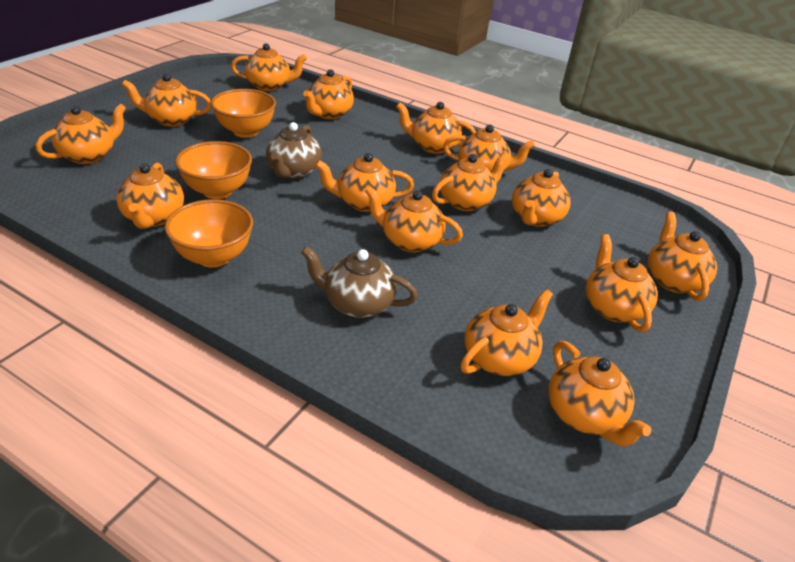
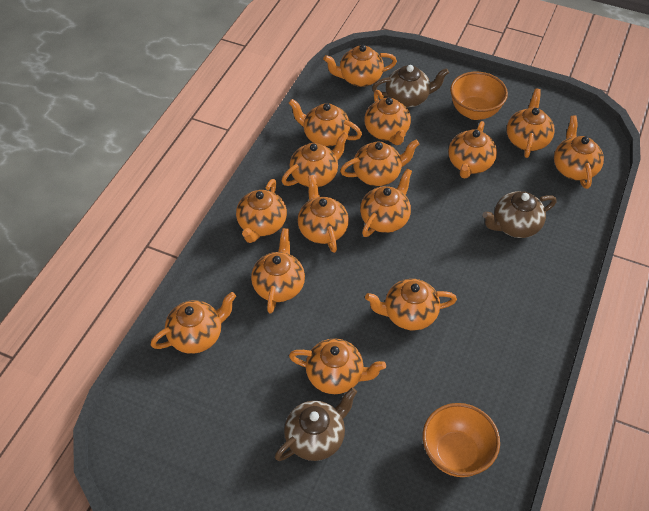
brown teapot: [266,122,322,179] [301,246,418,318] = 2 -> [275,387,357,461] [372,65,449,107] [483,191,557,238] = 3
orange bowl: [165,199,253,268] [175,141,252,199] [211,89,276,138] = 3 -> [423,403,500,477] [450,72,508,120] = 2

